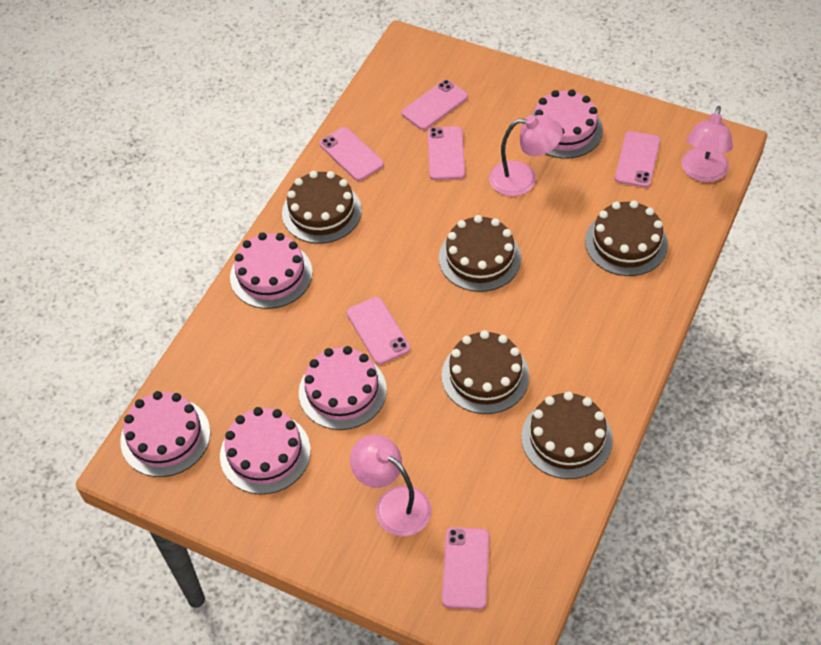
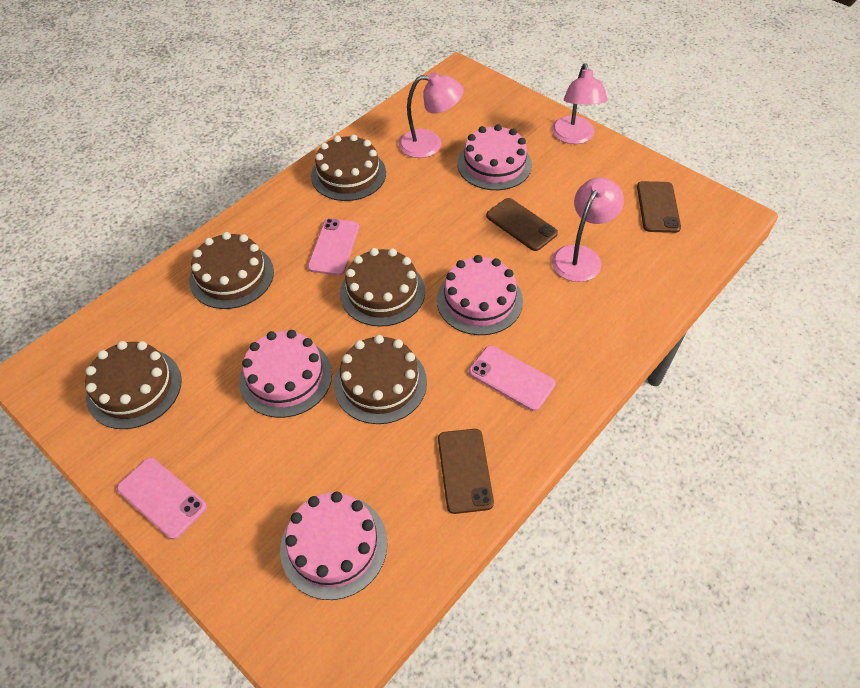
brown phone: none = 0 -> [438,429,494,514] [486,198,558,251] [637,181,681,233] = 3
pink cake: [120,391,210,477] [220,407,311,494] [230,232,313,309] [299,346,387,430] [531,89,603,159] = 5 -> [239,330,332,418] [280,491,388,600] [437,255,523,335] [458,124,532,190] = 4
pink phone: [319,127,384,181] [347,297,410,365] [402,80,468,130] [428,126,465,180] [442,527,489,609] [615,131,660,188] = 6 -> [117,458,207,539] [308,218,359,276] [469,345,556,411] = 3

